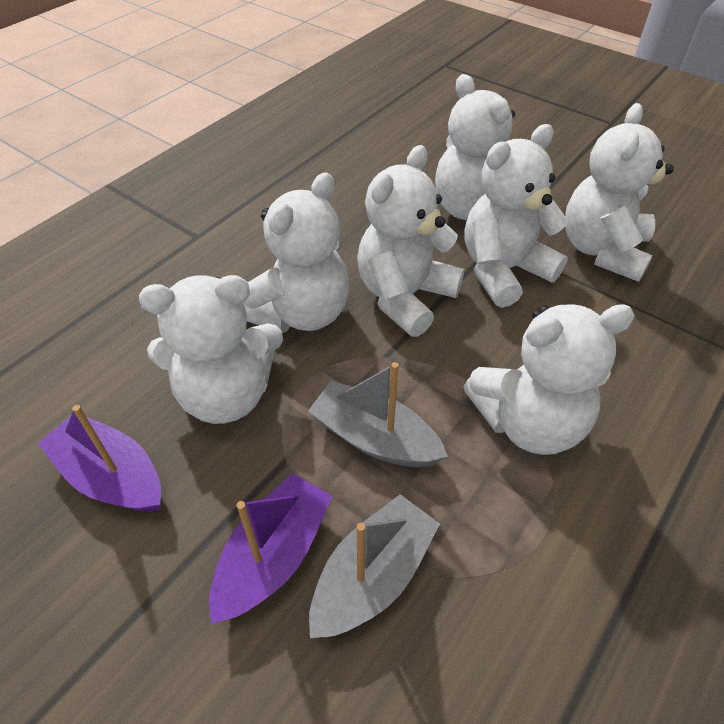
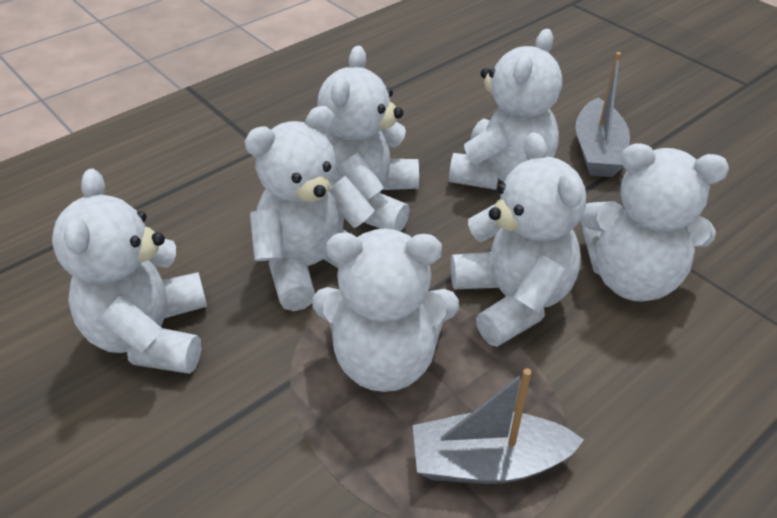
purple boat: [38,405,161,512] [209,473,332,624] = 2 -> none = 0

